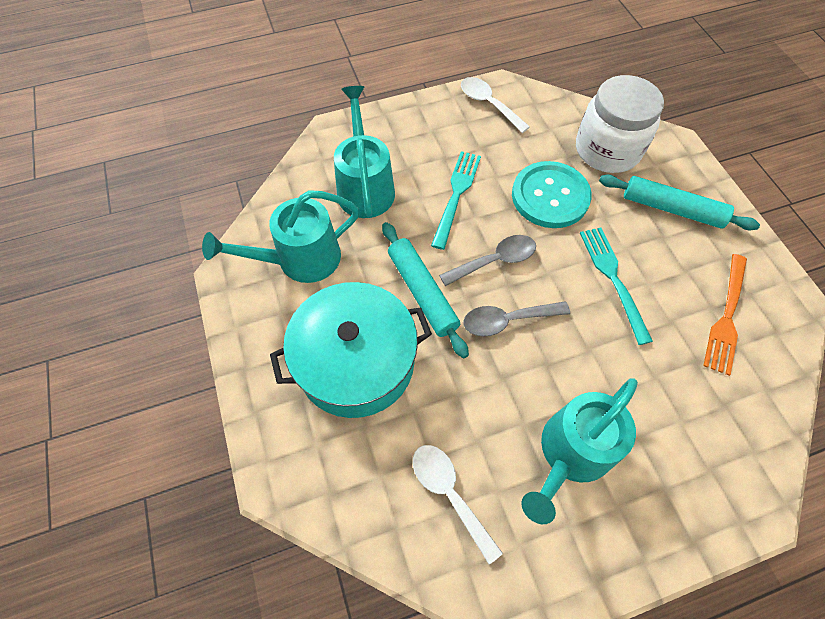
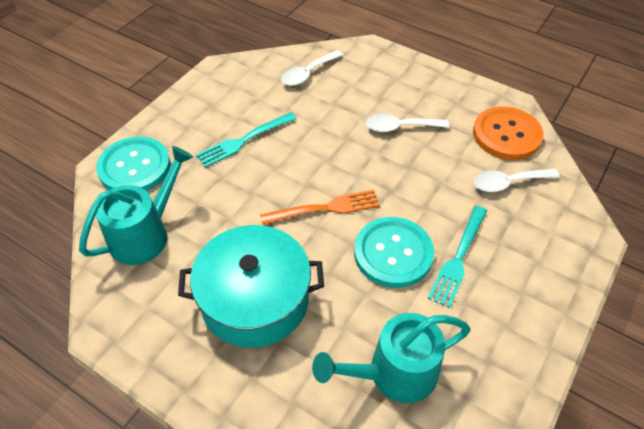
grey spoon: [439,235,536,286] [463,302,570,337] = 2 -> none = 0
orange button: none = 0 -> [473,106,544,160] = 1
turquoise button: [512,161,592,228] = 1 -> [96,136,170,191] [354,217,434,288] = 2
turquoise rolling pin: [382,222,469,358] [599,175,760,231] = 2 -> none = 0
turquoise watering can: [202,190,359,283] [334,86,395,218] [521,378,638,524] = 3 -> [79,146,193,265] [312,313,471,403] = 2
white jar: [576,75,664,173] = 1 -> none = 0
white spoon: [413,445,503,564] [461,77,530,133] = 2 -> [281,50,343,86] [366,114,449,132] [474,168,560,192] = 3

